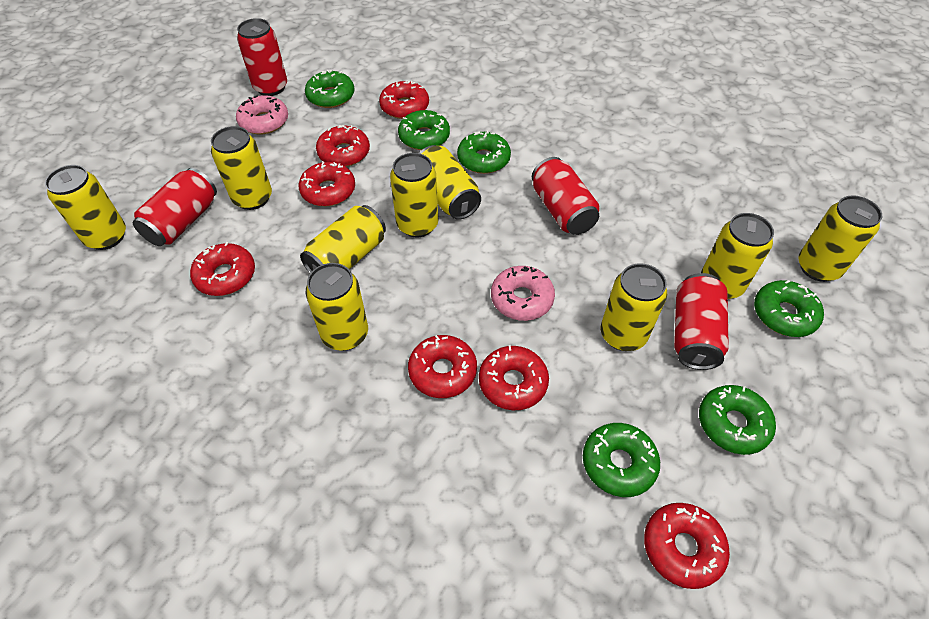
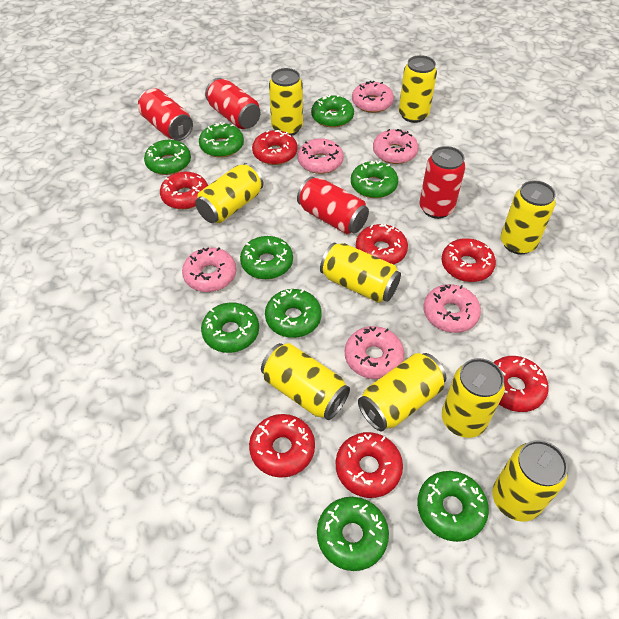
green donut: [305,70,354,108] [398,110,450,150] [457,130,511,174] [583,423,660,497] [699,385,776,455] [754,280,824,337] = 6 -> [144,140,191,175] [199,122,244,157] [201,302,259,353] [240,236,293,279] [265,289,322,338] [311,95,354,128] [317,497,389,571] [351,160,398,198] [417,471,489,542] = 9
pink donut: [236,95,288,134] [491,266,555,321] = 2 -> [182,247,236,292] [298,138,344,174] [345,326,404,379] [352,81,394,113] [373,129,418,164] [424,284,481,333] = 6

